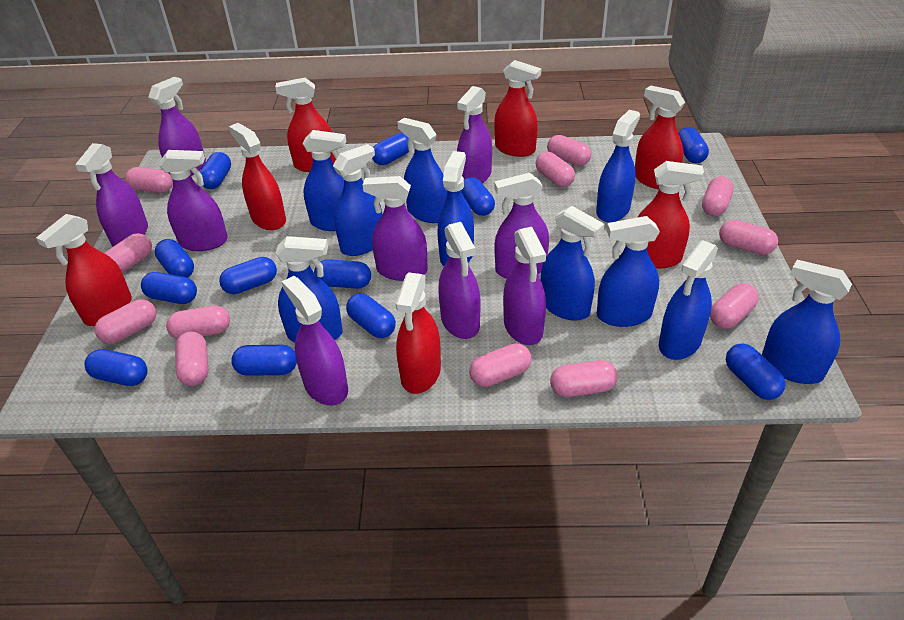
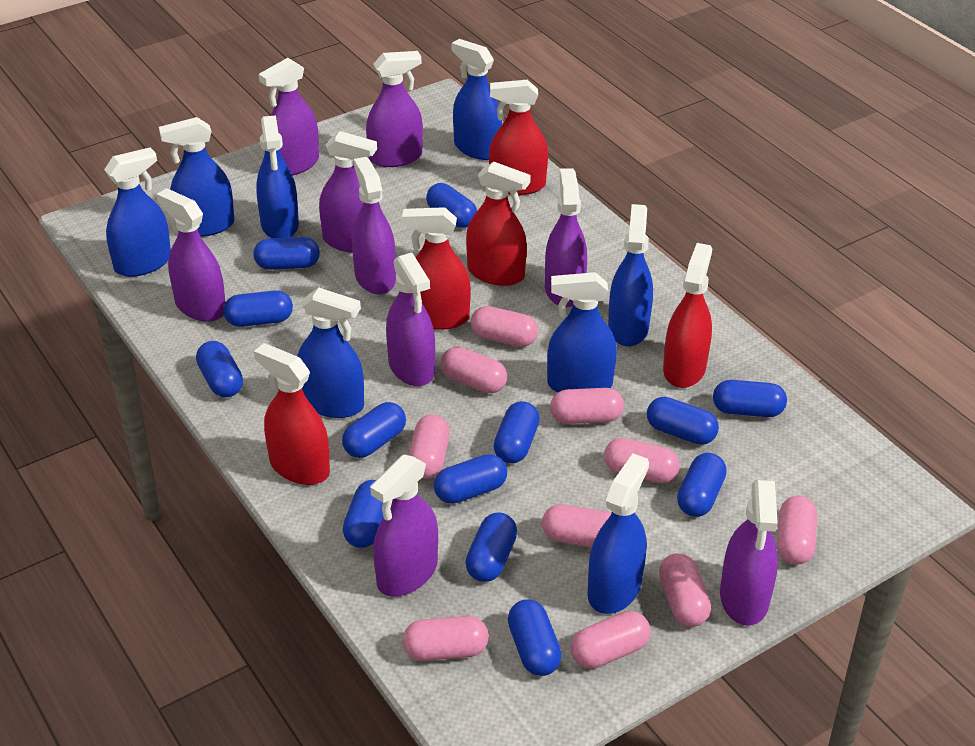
blue capsule: [85,349,148,386] [141,272,197,304] [155,239,194,278] [200,152,231,189] [219,257,277,294] [231,345,297,376] [314,259,371,289] [346,293,396,338] [372,133,409,165] [461,177,495,216] [678,127,709,163] [726,344,786,400] = 12 -> [196,341,243,398] [223,290,293,327] [253,237,320,270] [342,402,406,458] [343,480,383,548] [426,183,477,228] [434,454,507,504] [465,513,517,582] [494,401,540,463] [508,599,562,676] [647,397,719,445] [677,453,727,517] [713,380,787,417] = 13
blue spray bottle: [275,236,343,343] [302,130,346,231] [333,144,382,256] [397,118,448,223] [438,151,474,266] [541,206,604,321] [596,110,640,222] [597,216,660,327] [659,240,718,360] [762,260,852,384] = 10 -> [104,147,171,277] [159,117,234,237] [256,115,299,238] [297,288,364,418] [451,39,502,160] [547,272,617,393] [588,453,649,614] [608,204,653,346] = 8
pink capsule: [94,299,156,344] [105,233,152,273] [125,167,173,193] [166,306,230,339] [175,332,208,386] [469,343,532,387] [535,152,575,187] [547,135,591,166] [550,360,618,397] [702,176,734,216] [710,283,759,329] [719,220,778,255] = 12 -> [403,616,489,661] [409,415,450,478] [441,346,507,393] [471,306,538,347] [542,504,611,547] [550,388,624,424] [571,611,651,669] [604,438,680,483] [659,553,711,627] [777,496,817,565] = 10
red spray bottle: [36,214,132,326] [229,123,286,230] [275,78,336,172] [396,272,441,394] [494,60,541,157] [635,85,685,189] [637,161,704,268] = 7 -> [254,343,330,485] [402,207,471,330] [466,162,531,286] [489,80,548,195] [663,243,712,388] = 5

